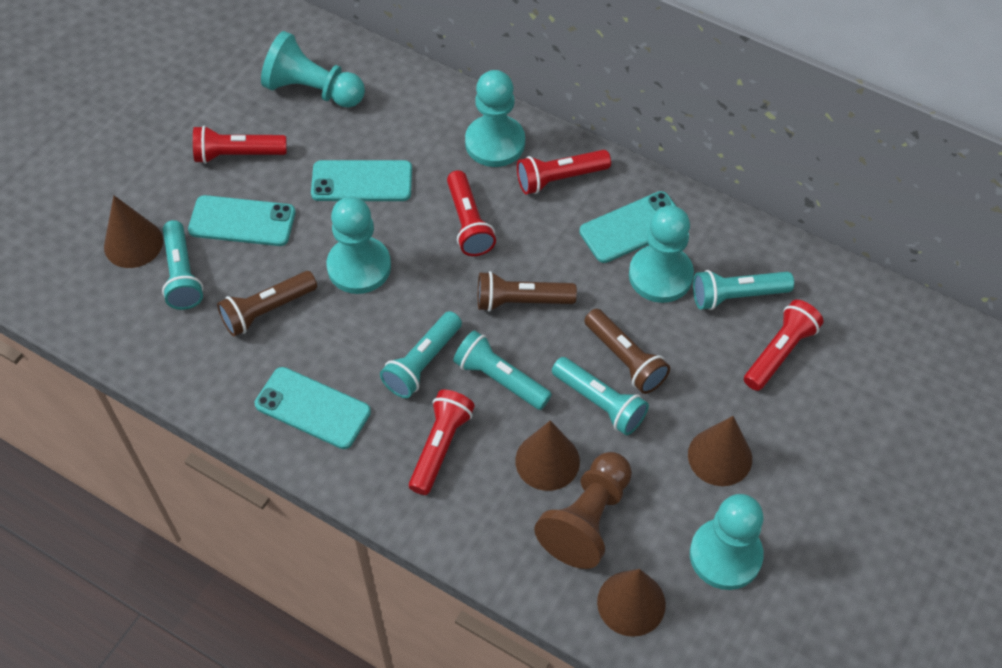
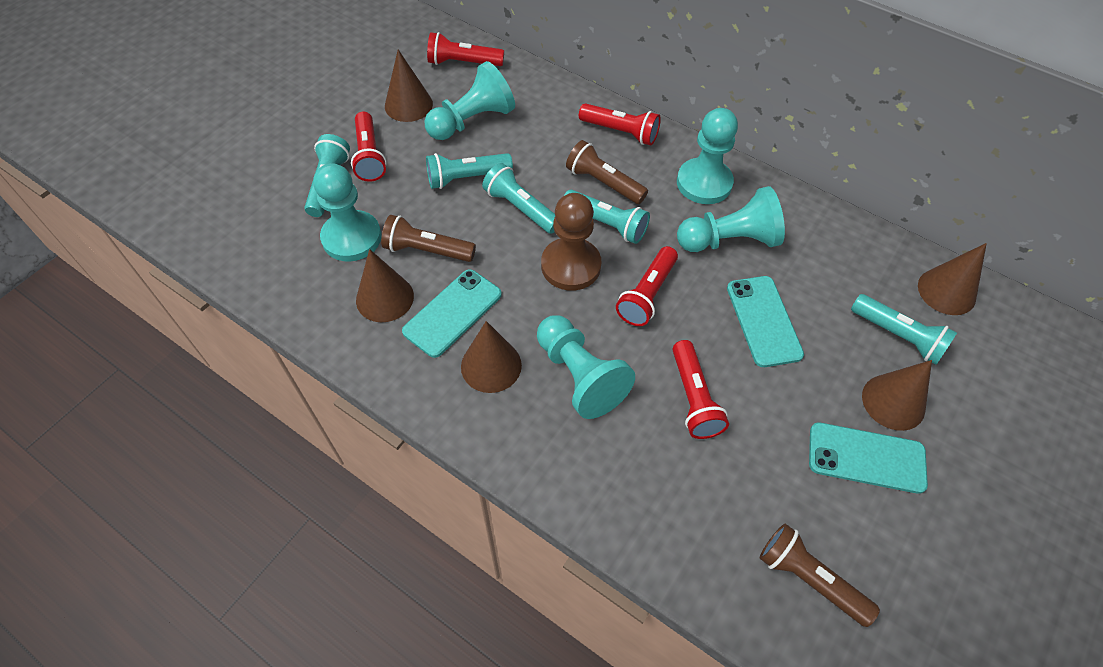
brown cone: [104,196,163,268] [515,420,580,491] [597,569,666,637] [688,416,752,486] = 4 -> [356,249,414,322] [385,50,433,122] [461,321,522,393] [862,360,932,431] [918,243,987,315] = 5
turquoise phone: [188,195,295,246] [255,367,371,449] [311,160,412,201] [579,191,677,263] = 4 -> [402,269,502,358] [727,276,804,367] [809,422,928,494] = 3

